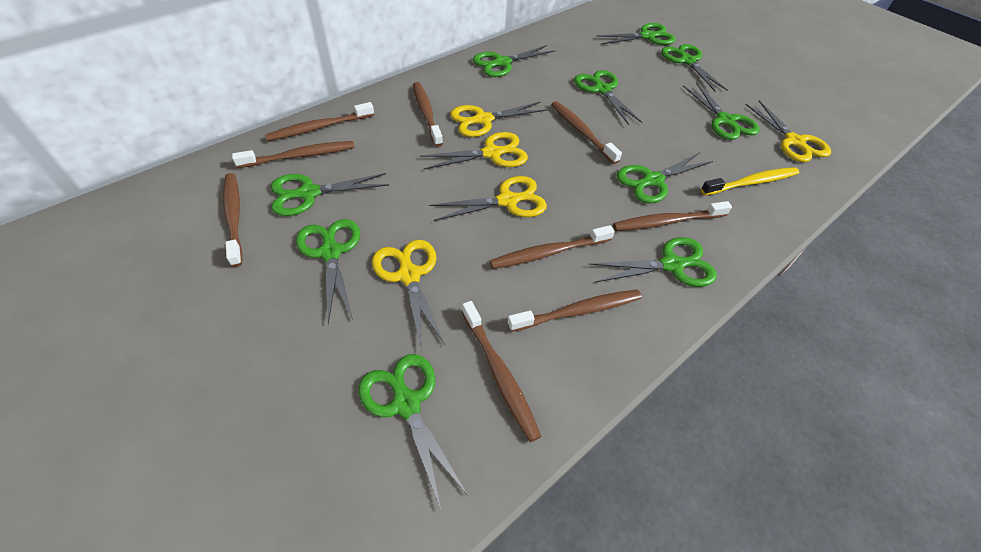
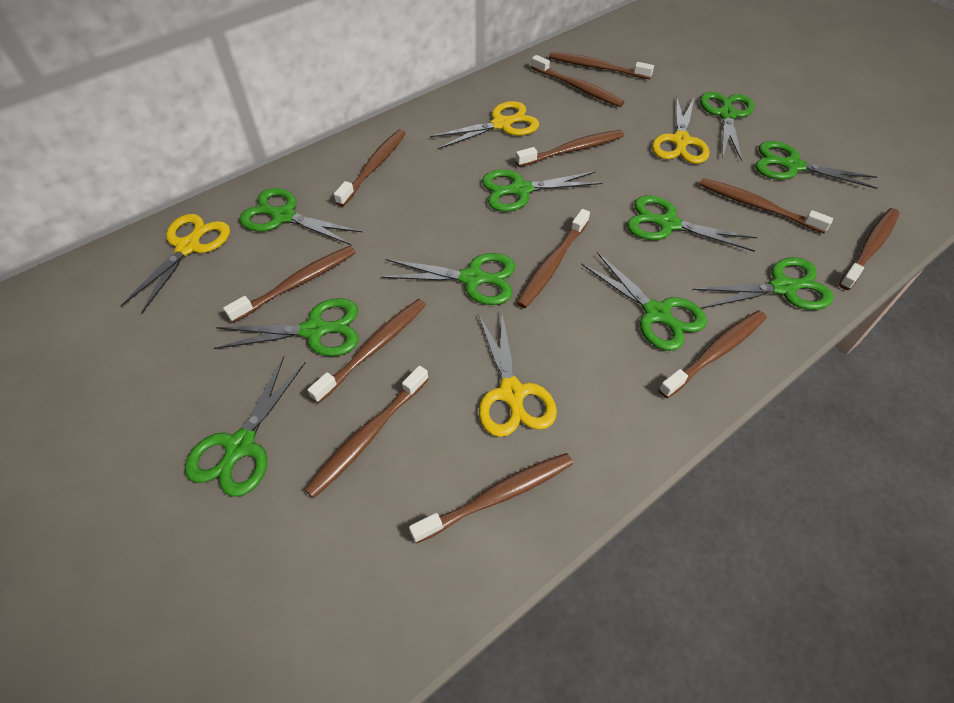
brown toothbrush: [223,173,243,267] [232,141,355,168] [265,102,374,141] [413,82,443,147] [462,301,542,442] [490,225,615,269] [507,290,642,332] [551,101,622,164] [613,201,732,231] = 9 -> [223,246,356,323] [305,366,429,498] [308,299,426,404] [334,129,406,207] [409,453,573,544] [515,130,624,167] [517,209,590,308] [531,55,624,107] [549,52,654,79] [658,310,767,398] [699,178,833,233] [839,208,899,290] = 12
yellow scissors: [372,240,446,352] [420,132,528,169] [429,176,547,221] [450,102,548,137] [746,100,831,162] = 5 -> [121,214,230,313] [430,101,539,149] [478,309,557,437] [652,95,710,164] = 4
yellow toothbrush: [701,167,799,195] = 1 -> none = 0

